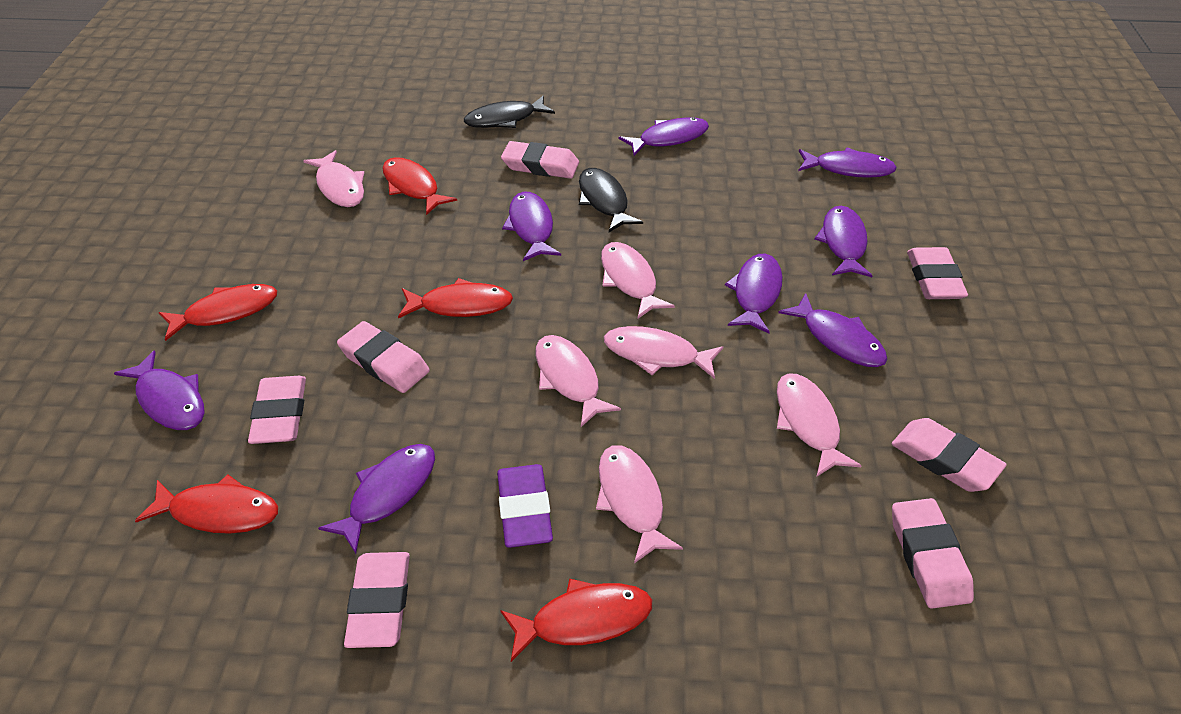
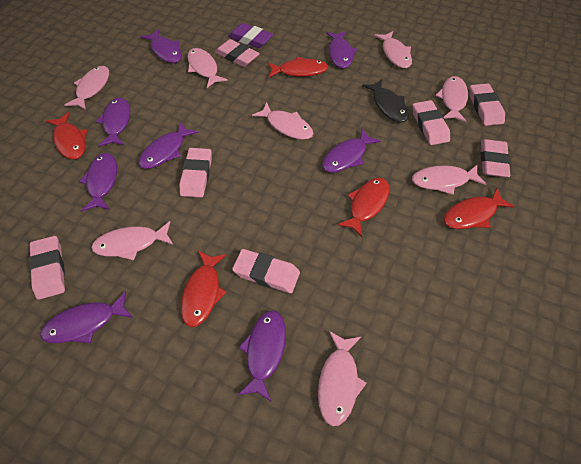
black fish: [464,96,555,128] [579,168,643,232] = 2 -> [362,79,409,123] = 1
pink fish: [304,150,365,207] [536,335,621,427] [596,445,683,563] [601,242,675,318] [604,326,723,379] [777,373,862,477] = 6 -> [64,66,109,110] [91,221,173,260] [187,48,227,88] [252,103,314,140] [318,331,367,426] [374,31,412,68] [412,164,486,195] [436,76,468,122] = 8

